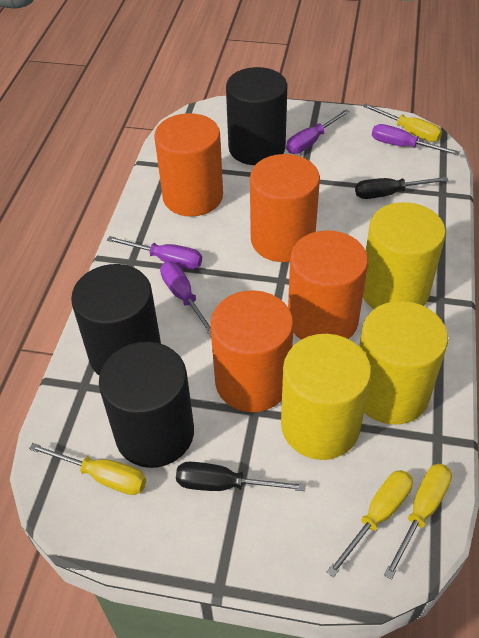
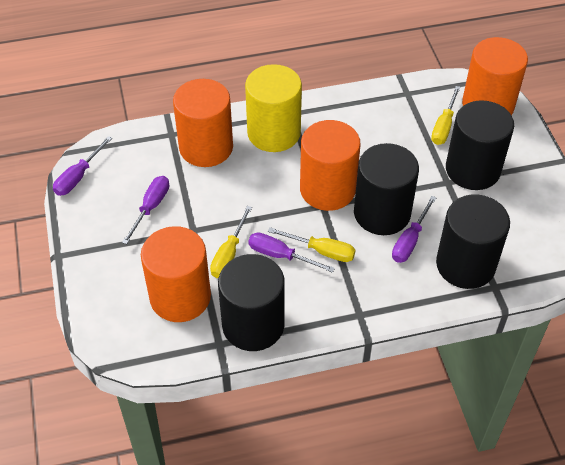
black cylinder: [71,264,161,375] [99,342,194,468] [226,67,287,165] = 3 -> [218,254,285,351] [354,143,419,235] [436,194,510,289] [446,100,514,190] = 4
black screwdriver: [176,462,306,491] [355,177,449,199] = 2 -> none = 0
yellow cylinder: [281,334,371,460] [359,301,448,425] [363,202,446,309] = 3 -> [245,64,302,152] = 1
yellow screwdriver: [29,443,146,495] [327,470,413,578] [363,104,442,142] [384,464,452,580] = 4 -> [210,206,252,278] [268,227,356,262] [431,86,460,145] = 3

